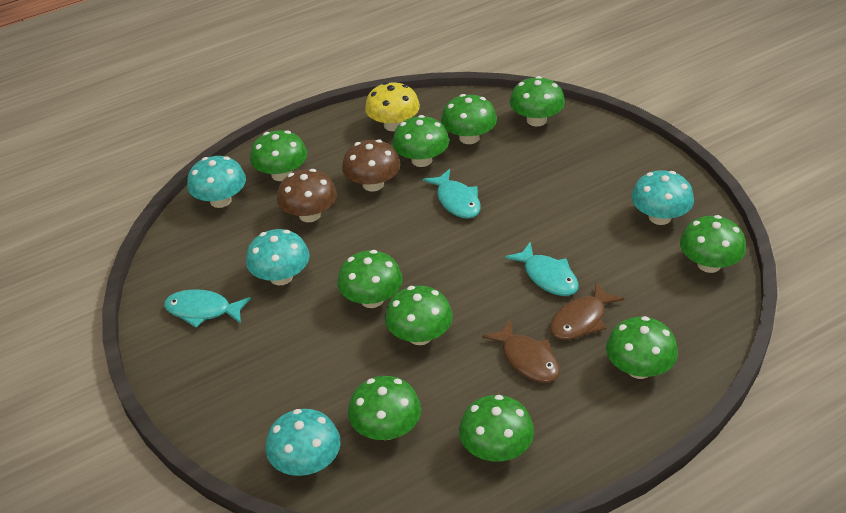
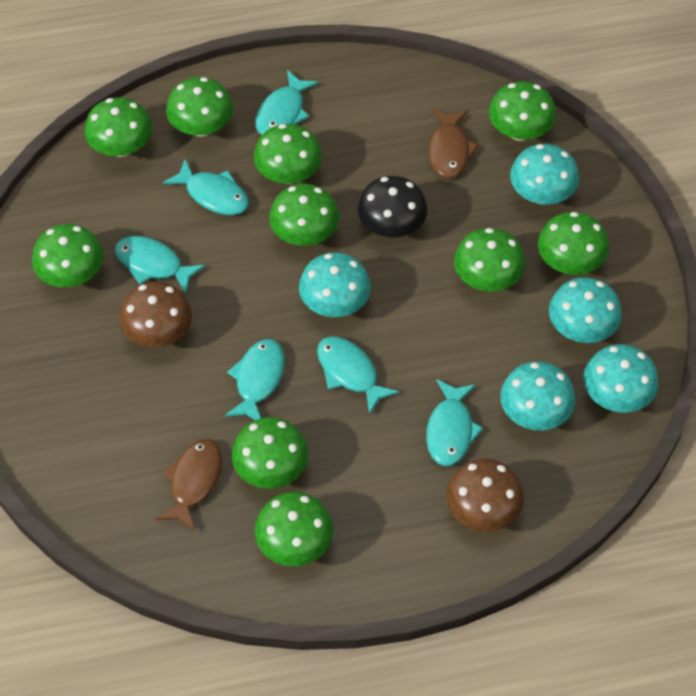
black mushroom: none = 0 -> [357,176,427,237] = 1
turquoise fish: [164,289,251,328] [423,169,481,218] [505,242,579,296] = 3 -> [115,236,206,293] [163,159,249,215] [225,339,285,420] [255,70,319,135] [317,337,400,415] [426,379,483,466] = 6
turquoise mushroom: [187,156,246,208] [246,229,309,285] [266,409,341,476] [631,170,694,225] = 4 -> [299,253,371,317] [500,361,575,431] [510,144,579,204] [549,277,622,343] [584,344,659,413] = 5
yellow mushroom: [365,82,420,131] = 1 -> none = 0

